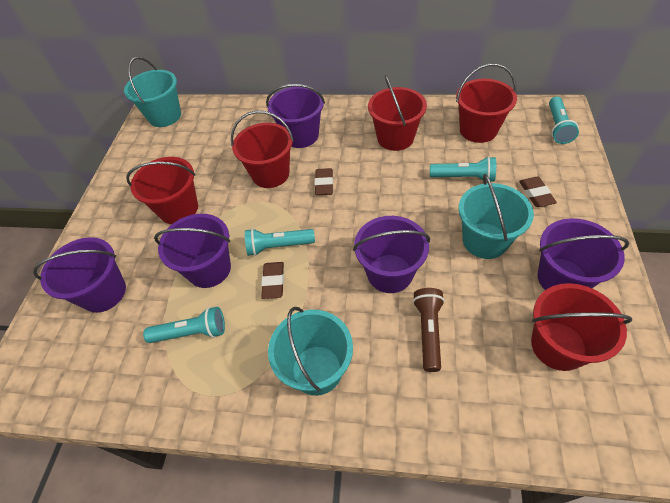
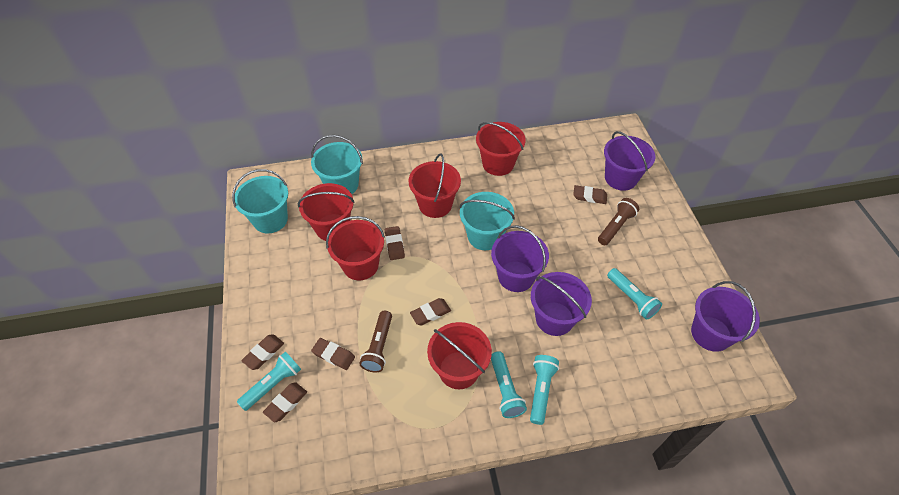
brown eraser: [261,262,284,299] [315,168,333,195] [519,177,557,207] = 3 -> [241,334,284,370] [263,382,307,422] [311,338,355,370] [384,226,405,260] [410,298,451,325] [573,185,607,204] = 6
brown flashlight: [413,288,445,372] = 1 -> [359,311,392,372] [598,198,639,245] = 2
purple bucket: [33,237,126,313] [154,214,231,288] [266,84,325,148] [353,216,430,293] [537,218,629,290] = 5 -> [491,225,549,292] [531,272,592,336] [604,131,655,191] [691,281,760,352] = 4

